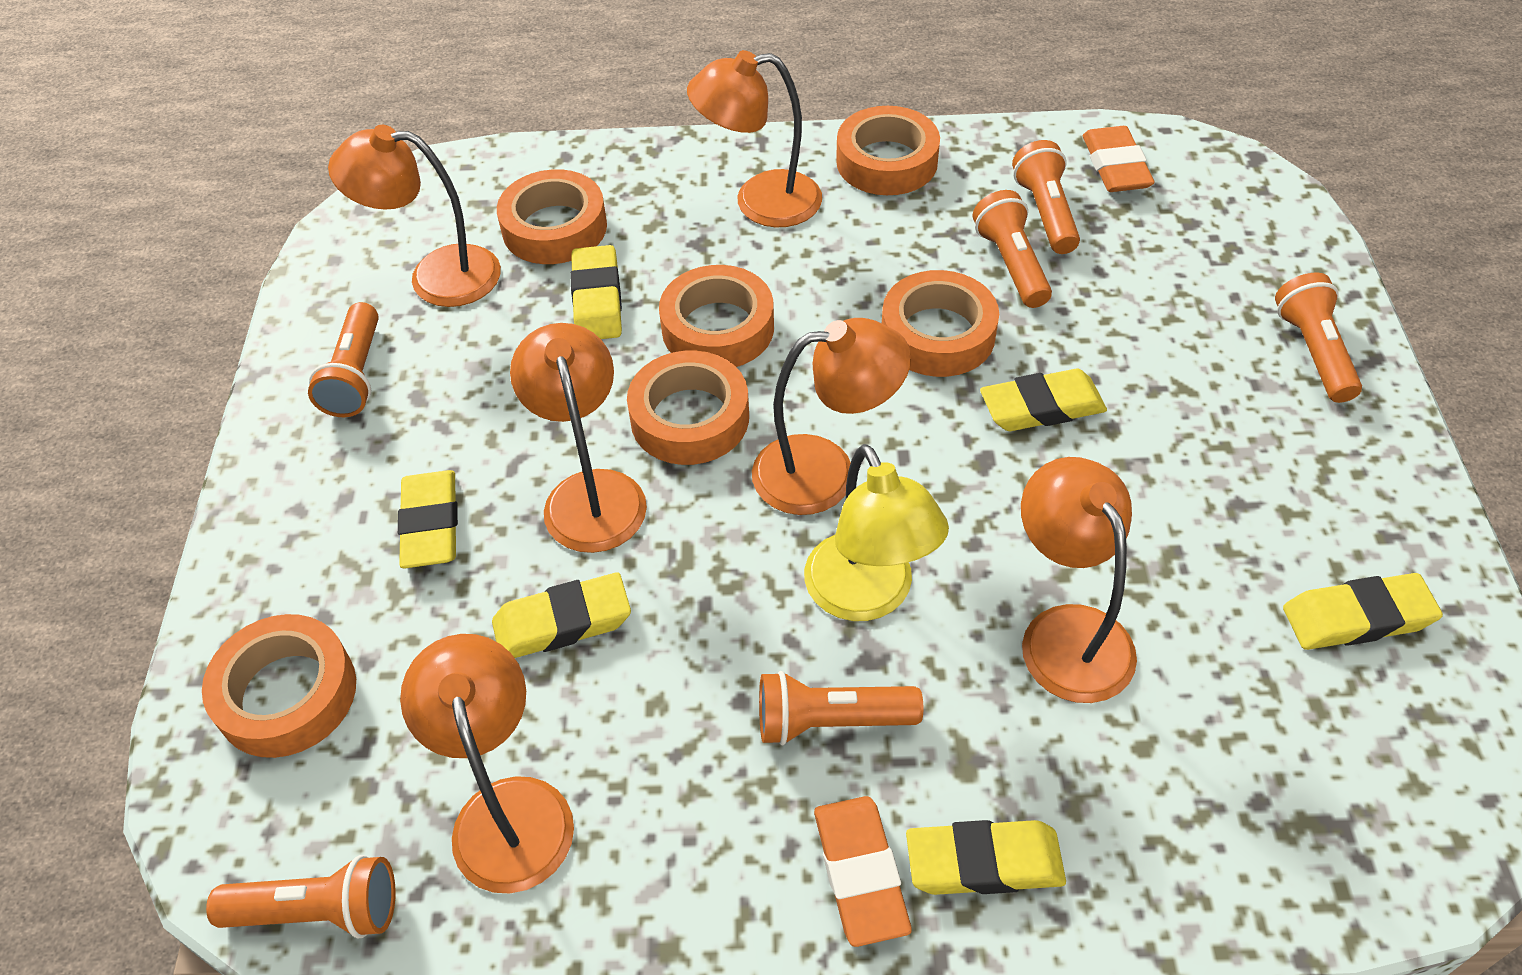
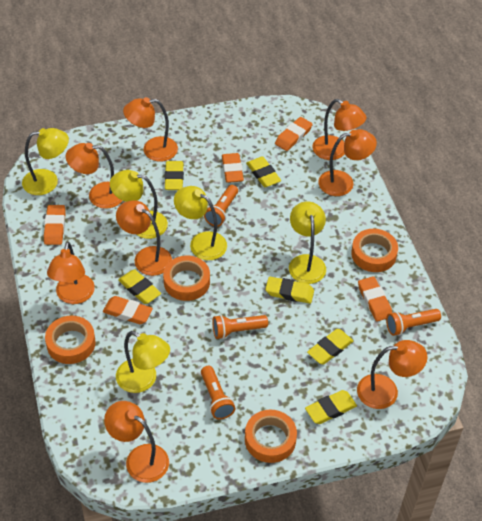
orange eraser: [814,796,912,947] [1083,126,1155,192] = 2 -> [44,205,66,245] [103,296,153,324] [222,153,244,183] [275,117,313,151] [358,276,392,321] = 5
orange flashlight: [206,855,396,938] [308,302,379,417] [759,671,923,746] [973,190,1052,308] [1012,140,1080,254] [1275,273,1362,403] = 6 -> [201,366,235,420] [204,185,238,227] [212,315,268,339] [386,309,441,336] = 4
orange lamp: [328,125,501,307] [400,634,574,894] [510,323,647,553] [687,50,822,227] [752,318,911,515] [1021,457,1137,703] = 6 -> [47,242,95,304] [66,143,122,209] [104,401,169,483] [116,200,172,276] [123,97,178,162] [313,99,366,160] [318,129,377,196] [357,340,427,409] = 8
orange tape: [202,614,356,758] [497,169,607,264] [627,350,749,465] [659,265,774,367] [836,106,940,195] [882,270,999,377] = 6 -> [45,316,96,364] [163,256,210,301] [245,410,297,463] [351,229,398,272] = 4
yellow lamp: [804,444,949,621] = 1 -> [22,128,69,195] [110,170,168,239] [116,331,170,393] [174,186,227,260] [289,202,326,284] = 5

